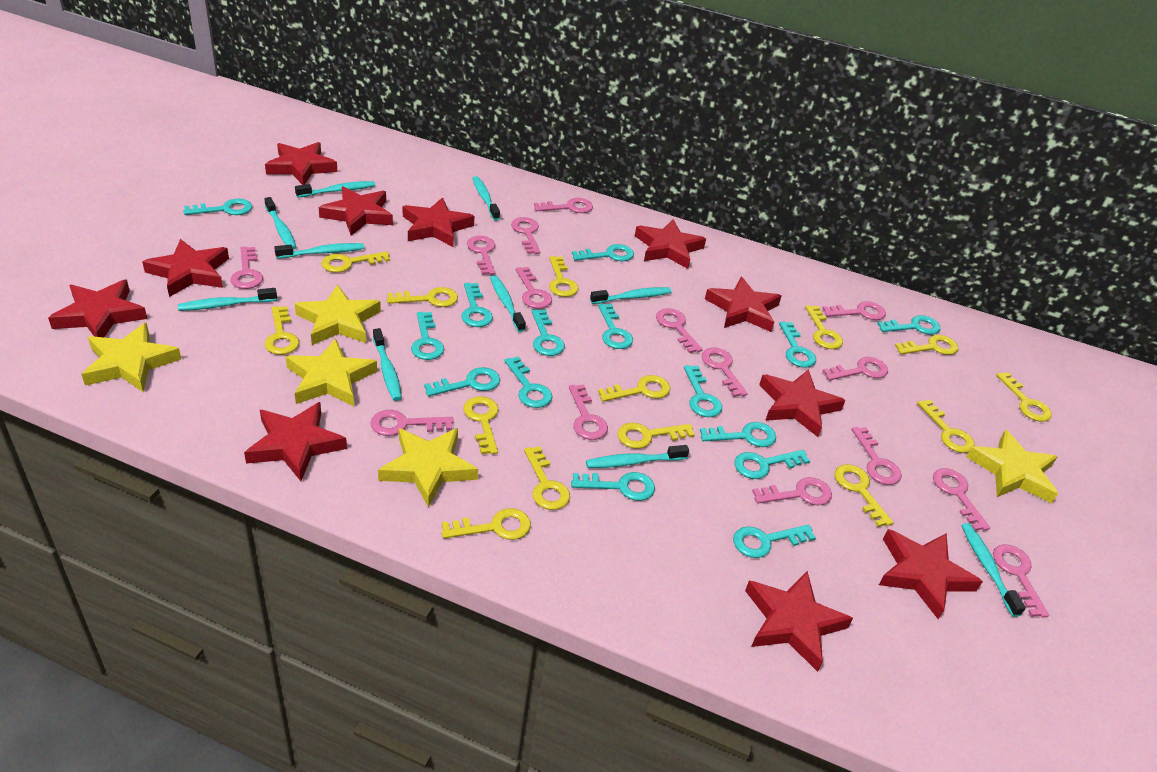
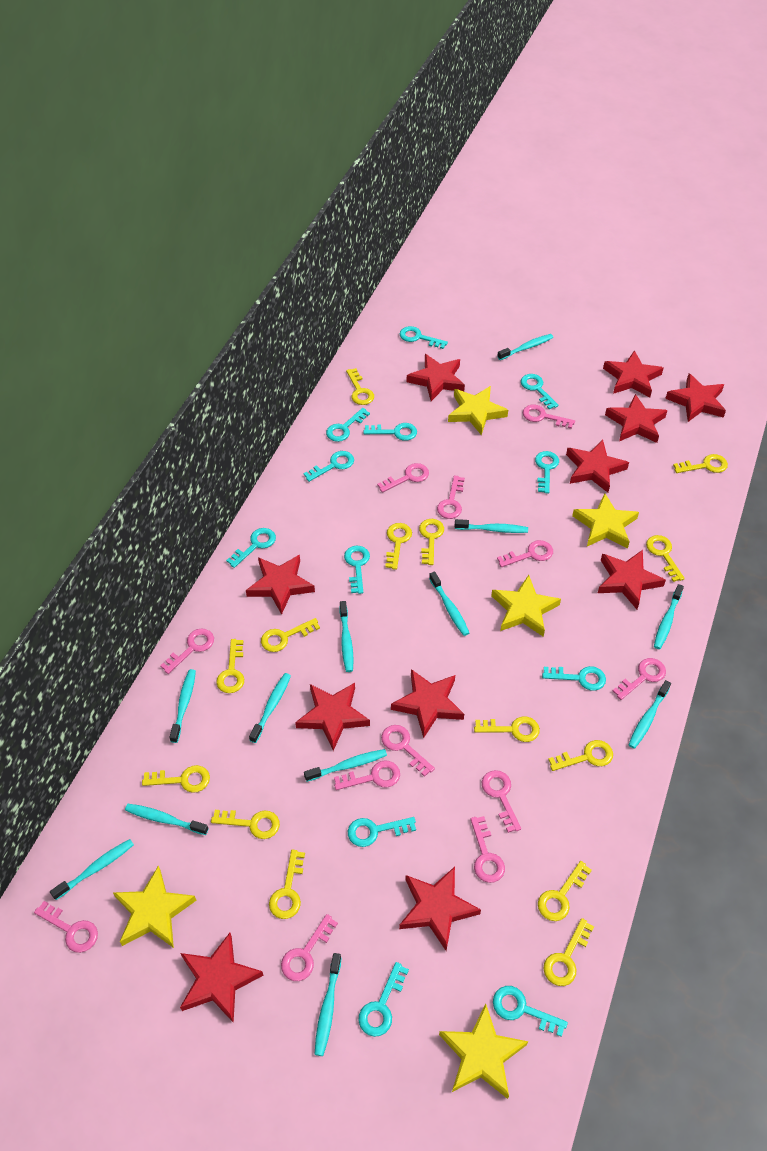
pink key: [230,247,263,289] [370,410,454,436] [467,236,496,275] [511,217,540,254] [515,267,552,309] [534,198,593,213] [569,385,608,440] [656,308,703,353] [701,348,748,397] [752,477,832,506] [822,301,886,320] [823,357,888,381] [852,427,902,485] [933,468,990,531] [993,544,1049,618] = 15 -> [34,901,98,953] [160,628,214,674] [281,914,338,981] [334,760,400,790] [377,463,429,493] [381,725,435,777] [437,475,465,519] [470,816,505,883] [482,770,521,833] [497,540,553,567] [523,405,575,429] [613,658,666,700] = 12
turquoise key: [183,199,252,215] [411,312,444,360] [424,367,500,397] [461,283,493,327] [504,357,552,408] [532,309,565,356] [571,472,655,501] [572,244,634,261] [598,304,633,349] [684,365,722,417] [700,422,776,447] [733,525,816,558] [734,450,810,479] [779,322,816,368] [877,315,940,335] = 15 -> [226,528,276,568] [303,451,354,482] [326,408,370,442] [344,546,370,594] [348,817,416,847] [358,962,409,1037] [363,423,417,441] [400,326,448,349] [493,986,568,1037] [521,374,558,409] [535,451,559,494] [542,666,606,691] = 12
turquoise toothbrush: [178,288,277,311] [264,197,297,250] [274,243,364,259] [295,181,375,198] [373,328,402,401] [472,176,500,221] [490,275,526,332] [586,445,689,468] [590,287,671,304] [961,523,1026,617] = 10 -> [50,839,134,900] [125,804,208,835] [169,669,196,743] [249,673,291,743] [304,749,387,782] [314,953,342,1056] [339,601,354,672] [429,572,469,636] [455,519,528,533] [497,334,553,360] [628,680,671,749] [654,584,684,649] = 12

